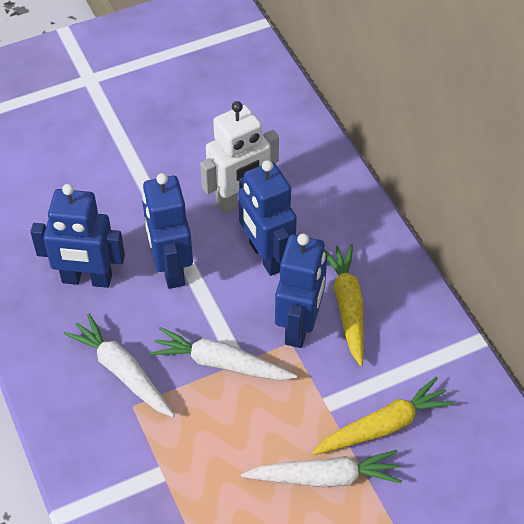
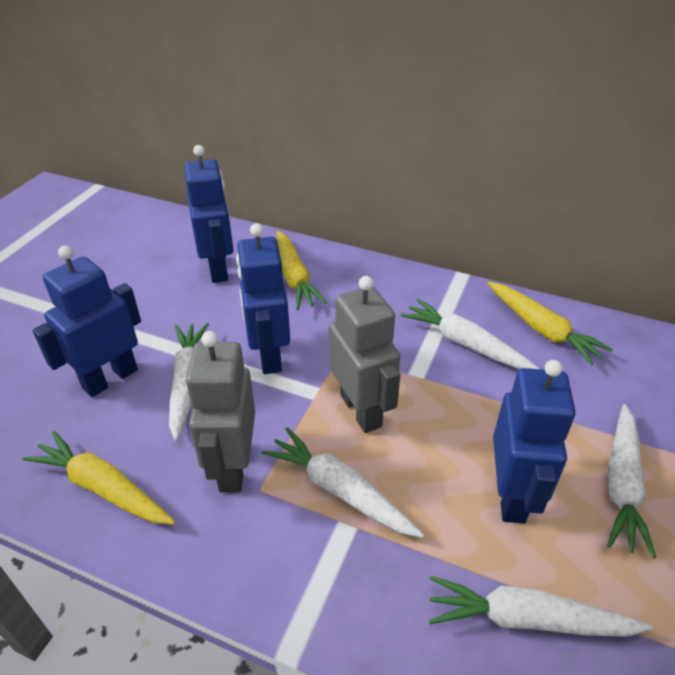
grey robot: none = 0 -> [185,331,255,492] [329,276,400,433] = 2
white carrot: [64,314,175,417] [149,327,297,380] [241,450,402,487] = 3 -> [169,323,209,441] [262,427,424,538] [401,299,540,369] [429,576,653,637] [607,404,656,558] = 5
white robot: [200,101,279,213] = 1 -> none = 0
yellow carrot: [312,377,455,455] [324,244,364,366] = 2 -> [23,431,176,525] [277,231,328,310] [487,281,613,366] = 3

